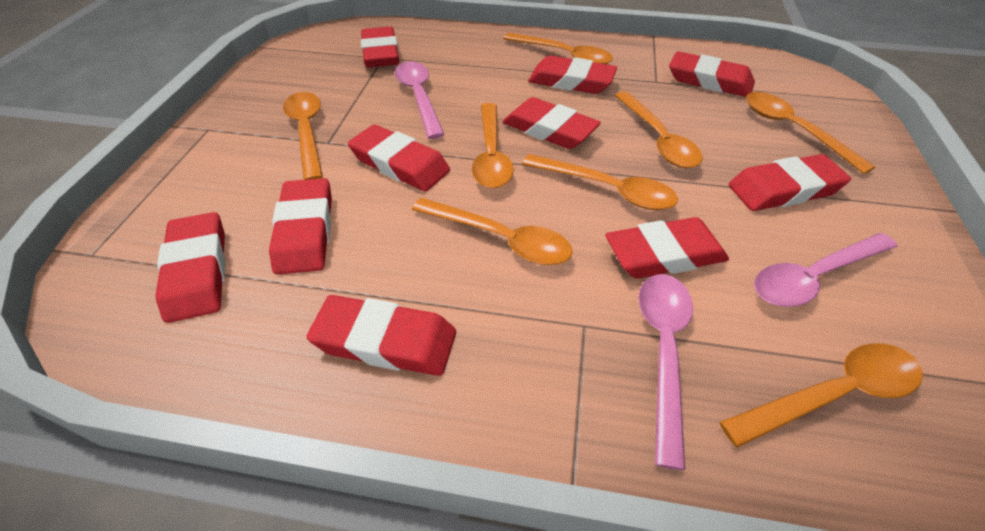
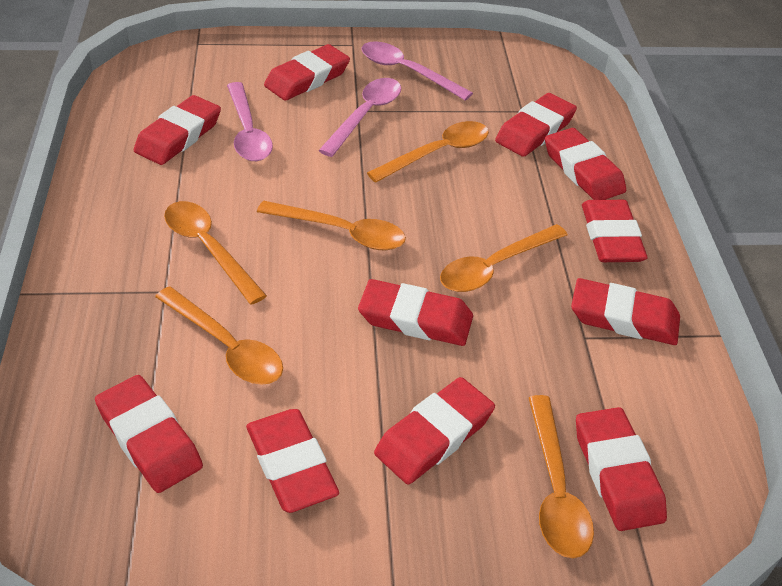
orange spoon: [283,92,323,180] [412,198,573,265] [472,103,514,188] [503,33,613,64] [522,154,678,210] [615,91,703,168] [720,343,923,448] [746,92,875,174] = 8 -> [155,286,283,385] [164,201,267,305] [257,201,406,250] [367,121,489,183] [440,224,568,292] [529,395,594,558] = 6
red eraser: [156,212,226,323] [269,178,332,275] [307,295,456,376] [348,124,450,191] [361,27,399,68] [503,97,601,149] [528,55,617,94] [605,217,729,279] [669,51,755,97] [729,154,851,211] = 10 -> [95,375,203,493] [134,95,221,165] [246,409,339,513] [264,44,350,101] [358,279,473,346] [374,377,495,484] [495,93,577,157] [545,128,626,200] [571,278,680,345] [576,407,667,531] [582,200,648,262] = 11

